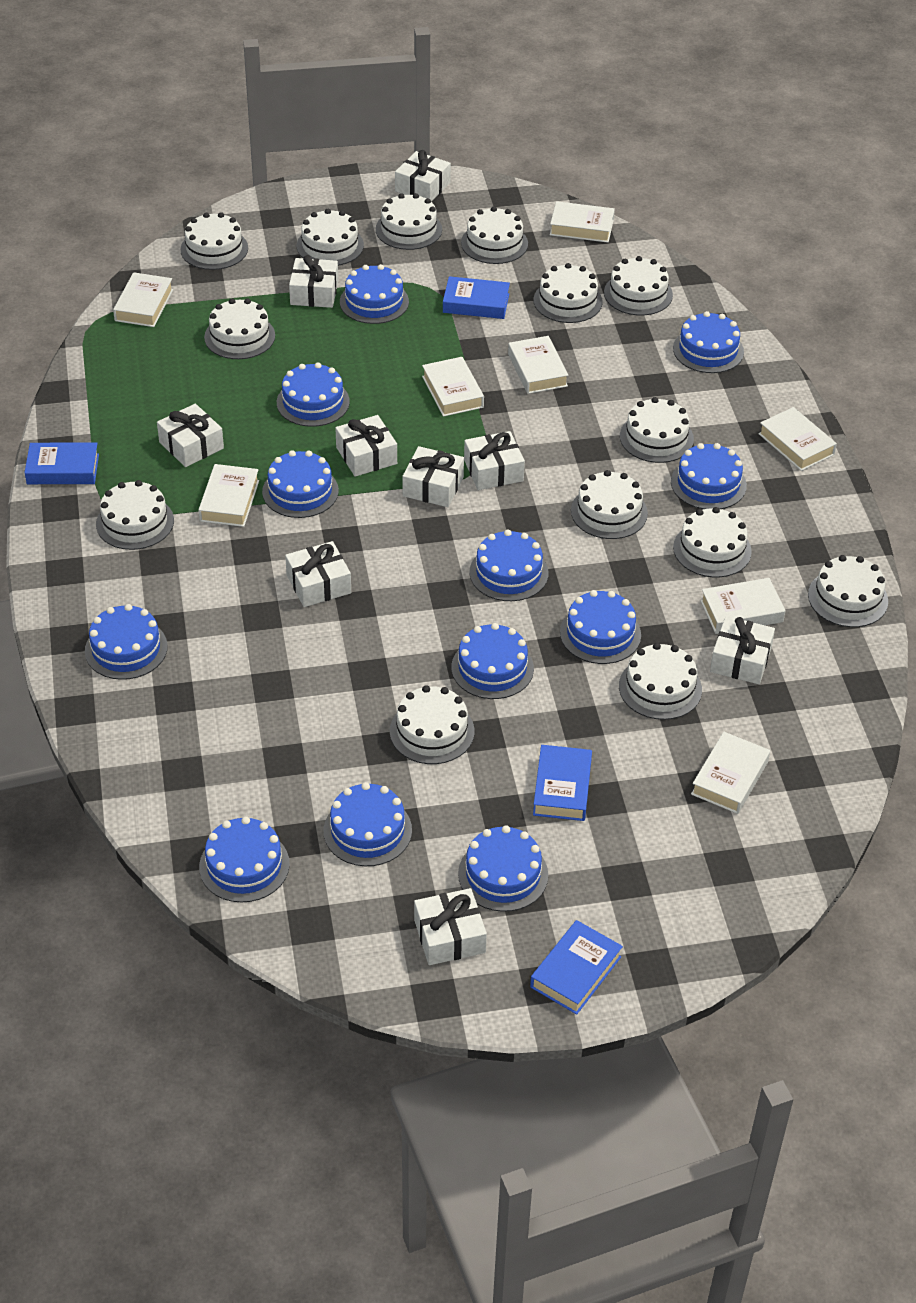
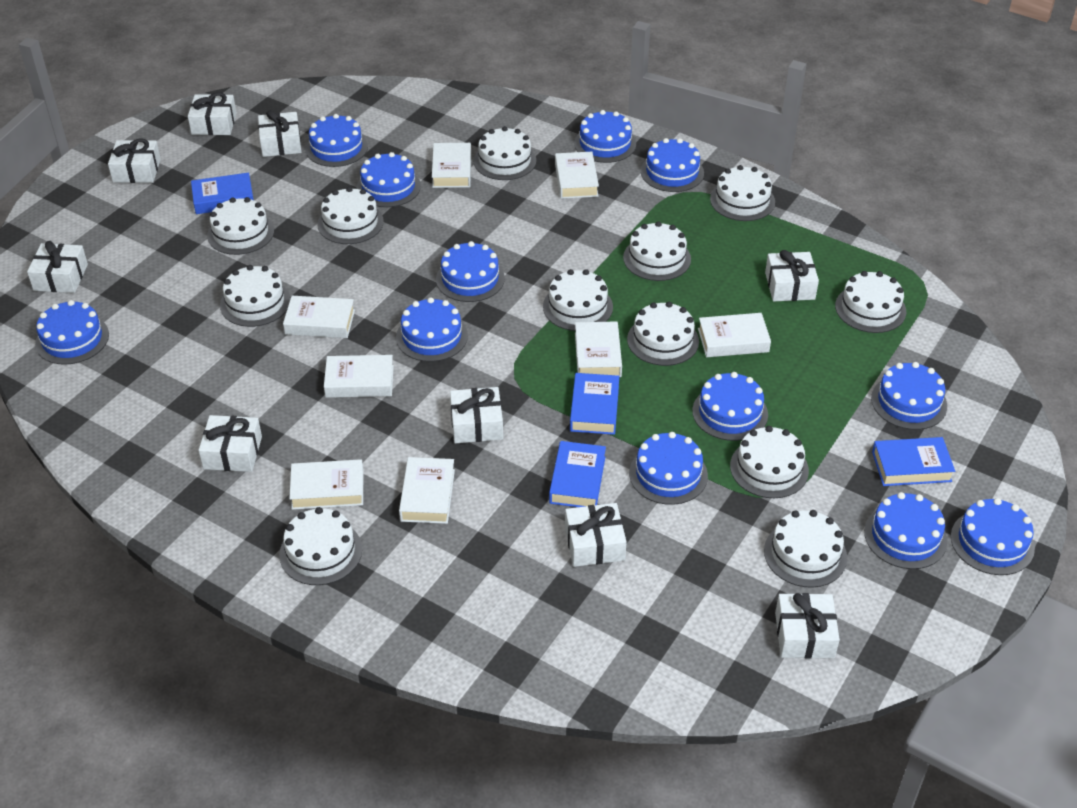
white cake: [96,480,174,550] [180,212,248,270] [204,298,275,359] [296,209,364,266] [376,193,442,250] [390,685,474,764] [461,206,528,264] [534,263,603,323] [571,470,648,539] [604,256,673,315] [619,643,702,720] [620,397,694,463] [673,507,752,577] [808,555,888,627] = 14 -> [207,197,274,255] [220,265,290,327] [279,507,362,585] [317,187,384,244] [474,126,536,180] [543,269,613,331] [623,221,691,281] [627,302,699,366] [710,165,775,221] [730,426,809,498] [764,510,847,588] [835,271,906,333] = 12

